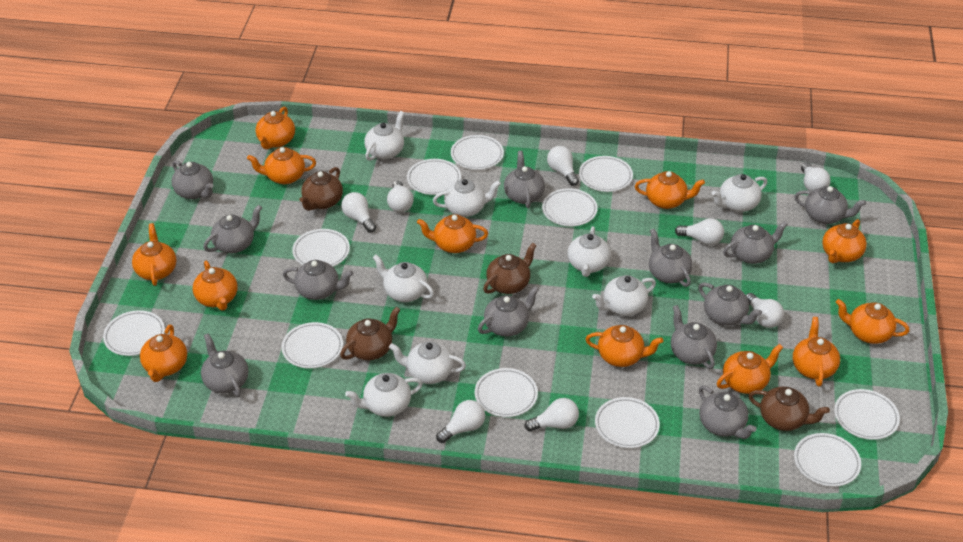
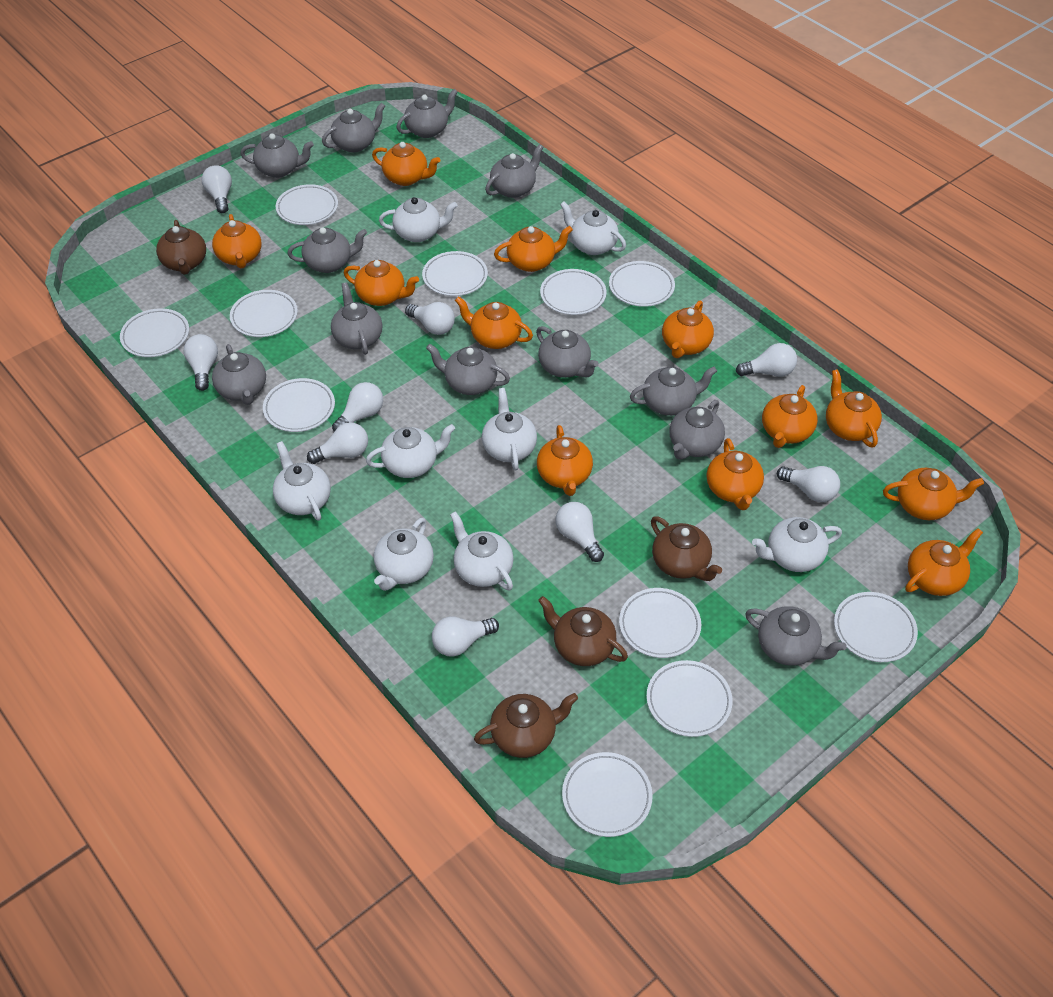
white light bulb: [341,192,376,233] [387,181,414,213] [436,400,485,443] [524,398,579,432] [547,146,579,186] [675,218,724,245] [746,293,784,328] [801,163,831,192] = 8 -> [184,334,218,391] [202,165,232,213] [307,422,368,464] [332,382,383,432] [405,302,455,335] [432,616,499,657] [555,502,604,562] [736,343,797,377] [777,466,840,502] = 9

